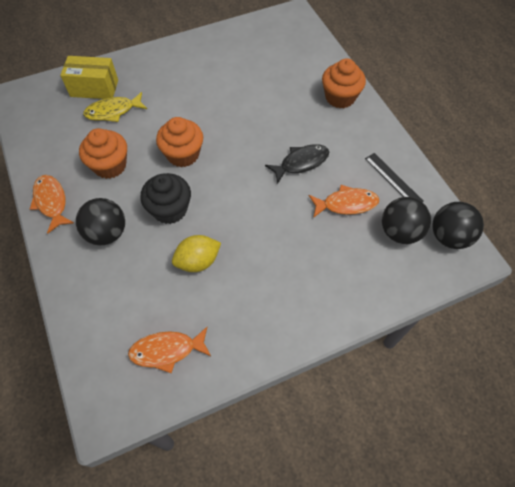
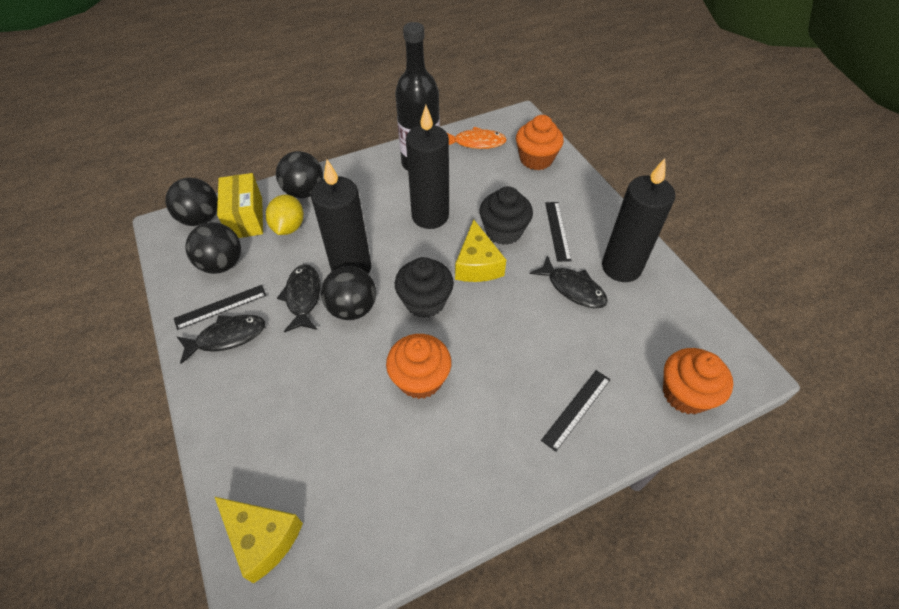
black ball: [76,198,125,245] [382,197,431,244] [432,202,484,249] = 3 -> [165,178,218,226] [185,222,241,274] [276,151,323,198] [321,266,376,320] = 4
black bottle: none = 0 -> [395,22,440,171] = 1
black candle: none = 0 -> [311,160,371,274] [406,105,449,229] [602,158,675,282] = 3
black cupcake: [140,173,191,224] = 1 -> [395,257,454,318] [480,186,533,245] = 2
black fish: [265,144,329,184] = 1 -> [177,315,265,364] [277,264,321,332] [530,256,608,308] = 3
black ruler: [365,153,424,202] = 1 -> [174,285,266,330] [541,370,611,452] [545,202,572,262] = 3
orange fish: [30,175,74,234] [128,327,211,373] [309,185,379,218] = 3 -> [446,127,507,149] = 1
yellow cheese: none = 0 -> [215,497,303,583] [455,219,506,282] = 2
yellow fish: [83,92,147,122] = 1 -> none = 0

